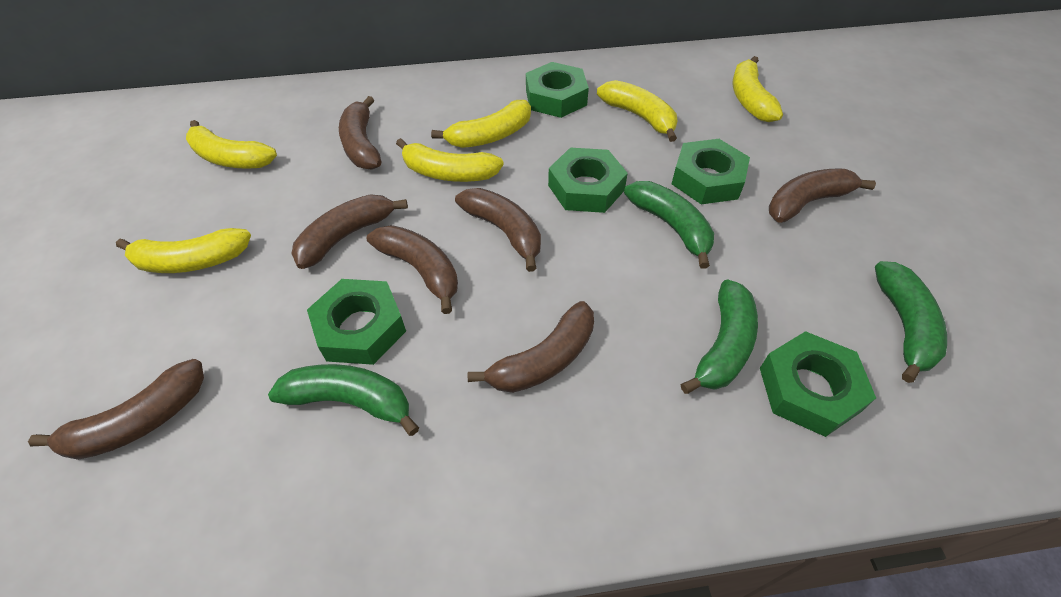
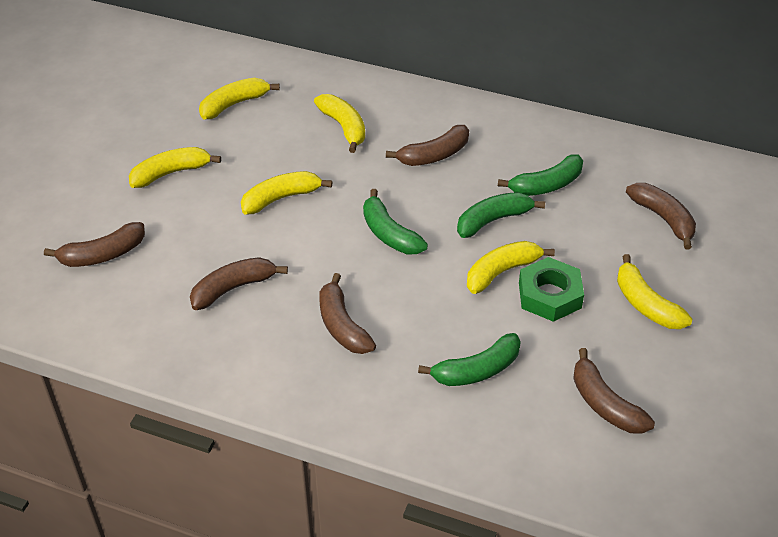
brown banana: [28,359,204,460] [292,194,408,269] [339,96,381,170] [366,225,458,314] [455,188,541,272] [468,301,594,393] [769,168,876,223] = 7 -> [44,222,145,267] [190,257,288,310] [319,273,376,354] [386,125,469,166] [573,348,655,434] [626,183,696,250] = 6
green nut: [307,279,406,365] [526,62,589,118] [548,148,628,213] [672,139,750,204] [760,331,876,437] = 5 -> [519,257,584,322] = 1

